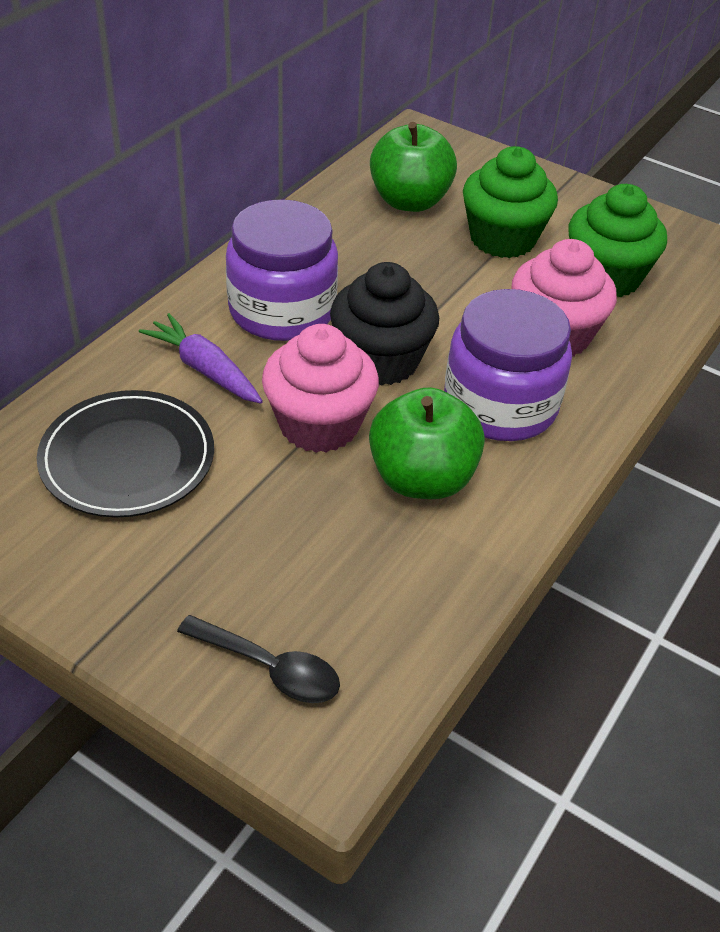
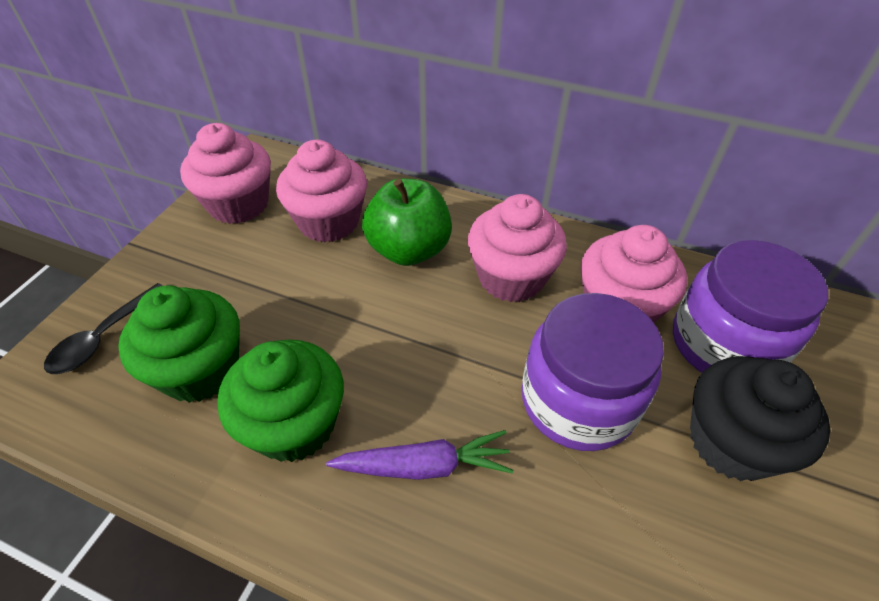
black plate: [37,390,214,517] = 1 -> none = 0
green apple: [369,387,485,499] [370,122,457,212] = 2 -> [362,178,452,266] = 1
pink cupcake: [262,324,379,453] [511,239,617,357] = 2 -> [180,123,271,224] [276,140,367,243] [468,194,567,302] [581,225,687,323] = 4

